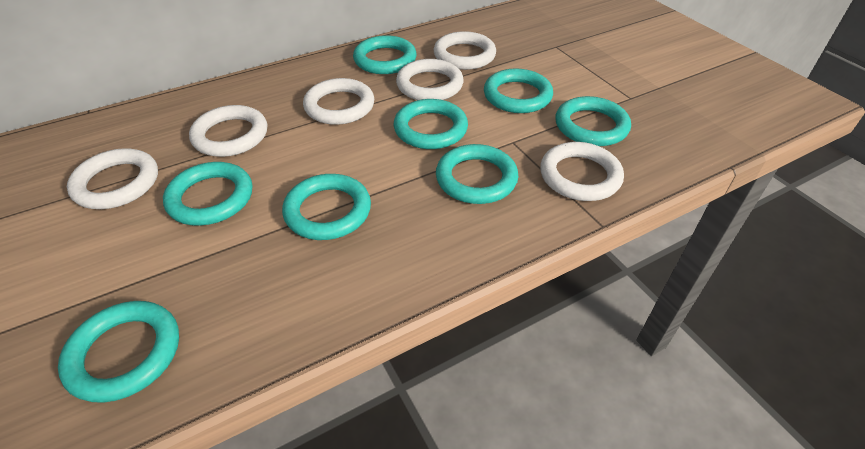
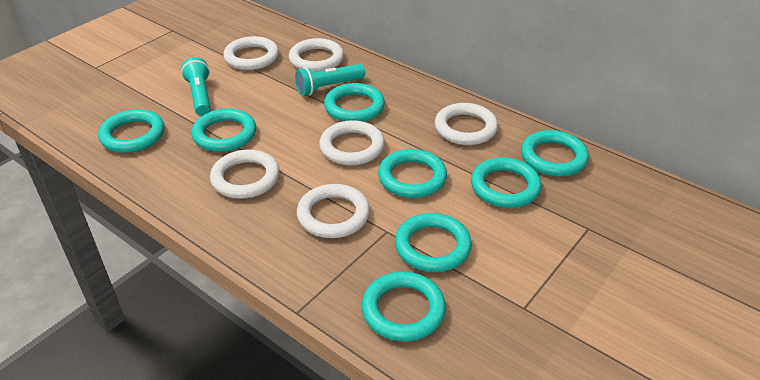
turquoise flashlight: none = 0 -> [181,57,211,116] [295,64,365,96] = 2

